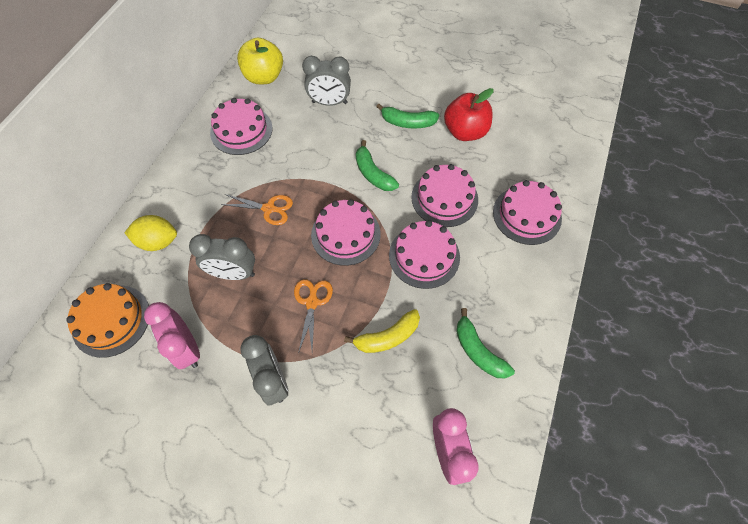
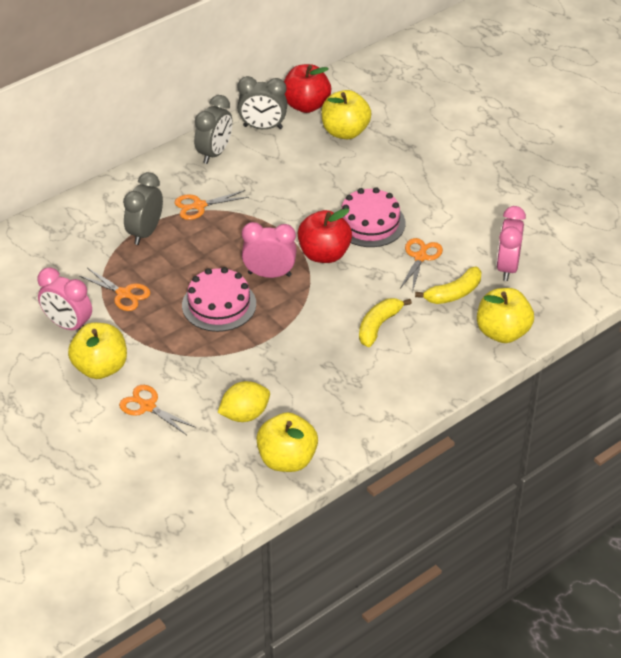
green banana: [356,140,399,191] [376,104,439,129] [456,308,515,378] = 3 -> none = 0
orange cake: [66,283,149,358] = 1 -> none = 0
orange scissors: [221,194,293,225] [294,279,333,354] = 2 -> [79,268,150,311] [119,385,196,435] [175,190,249,220] [400,238,443,292] = 4
pink cake: [210,98,273,155] [311,199,381,266] [389,220,460,289] [411,164,478,227] [493,180,562,245] = 5 -> [182,267,256,332] [340,187,405,247] = 2
pink clock: [144,302,200,369] [433,408,479,485] = 2 -> [37,268,92,330] [242,222,297,278] [496,206,526,281] = 3
red apple: [444,88,494,141] = 1 -> [284,64,331,113] [298,208,352,263] = 2
yellow apple: [237,38,283,84] = 1 -> [68,323,127,379] [256,412,318,472] [321,90,371,139] [477,288,534,343] = 4
yellow banana: [344,309,420,353] = 1 -> [359,298,412,347] [415,266,482,304] = 2

